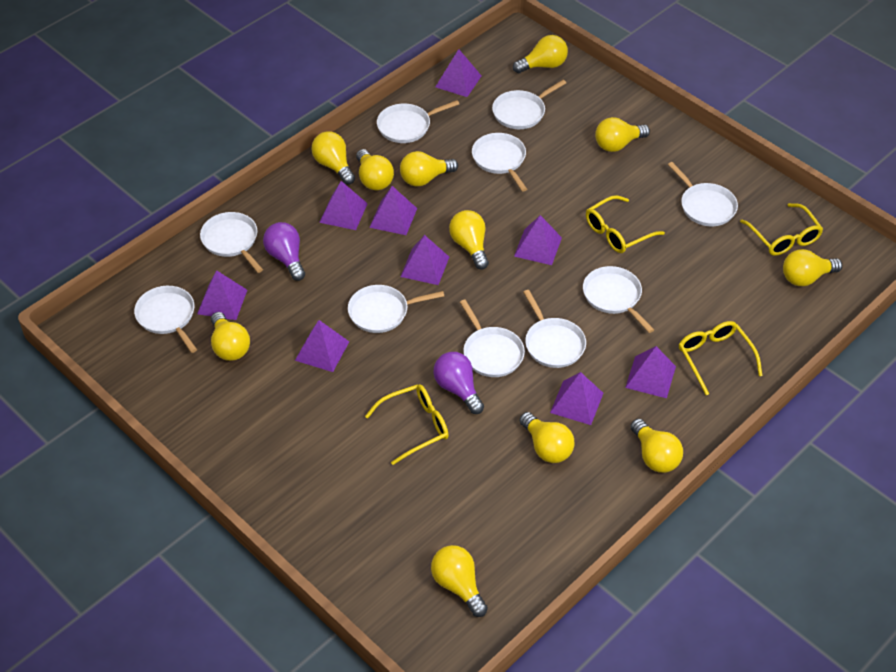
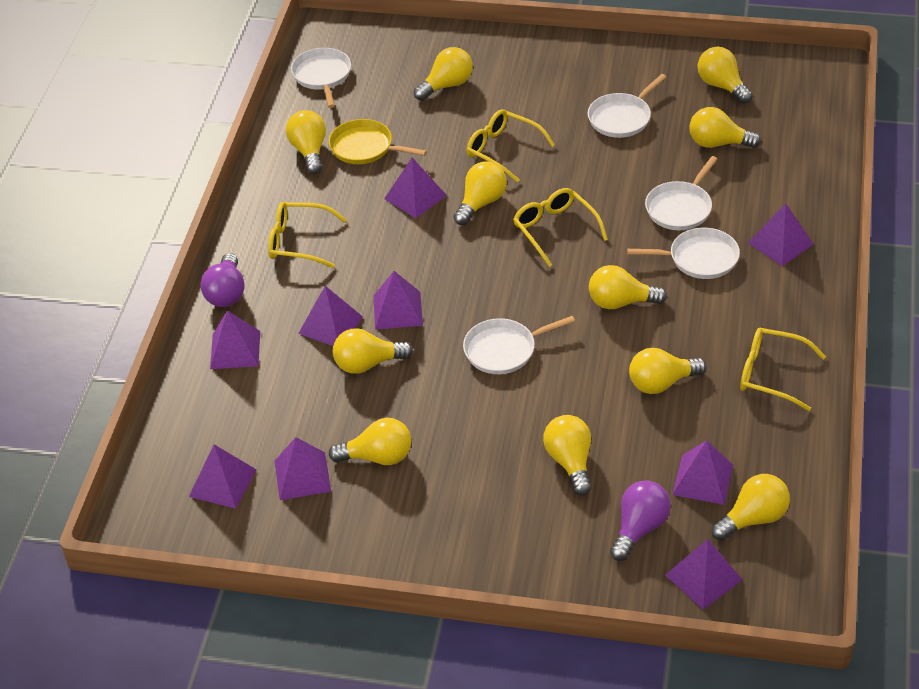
white pan: [134,286,197,353] [200,212,263,273] [348,285,444,333] [377,100,459,143] [460,300,525,377] [472,133,527,192] [492,80,566,129] [523,290,586,368] [583,266,654,333] [668,162,738,226] = 10 -> [291,48,351,108] [463,316,575,374] [588,74,667,138] [627,228,740,279] [645,156,717,230] = 5
yellow pan: none = 0 -> [329,119,427,164] = 1

